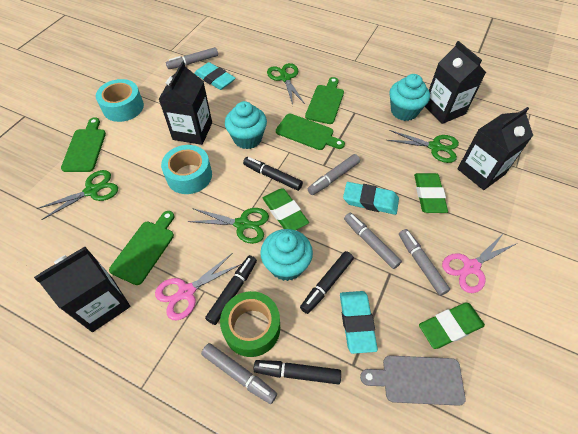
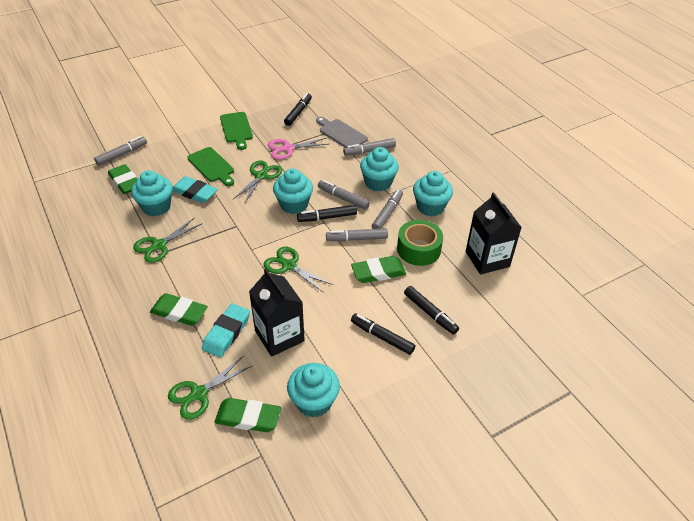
black carton: [34,247,130,332] [159,61,212,145] [425,41,486,124] [457,107,533,190] = 4 -> [249,268,305,357] [466,192,522,275] = 2
green cutting board: [61,117,106,172] [109,211,174,285] [276,114,345,150] [305,77,344,124] = 4 -> [187,147,234,186] [220,112,253,150] = 2
green eraser: [263,188,309,230] [414,173,448,213] [419,302,485,349] = 3 -> [108,164,137,194] [150,293,208,326] [215,398,281,432] [351,256,406,283] = 4
pink scissors: [155,253,241,320] [442,233,516,293] = 2 -> [268,138,328,160] = 1
turquoise cupcake: [225,101,267,149] [260,229,313,281] [389,74,430,121] = 3 -> [131,170,173,216] [273,168,313,214] [287,363,340,417] [360,147,399,191] [413,171,453,216] = 5
turquoise eraser: [194,62,236,90] [340,291,378,354] [343,182,399,215] = 3 -> [173,176,218,203] [202,303,250,357] = 2
turquoise tape: [96,79,144,122] [161,145,212,194] = 2 -> none = 0

